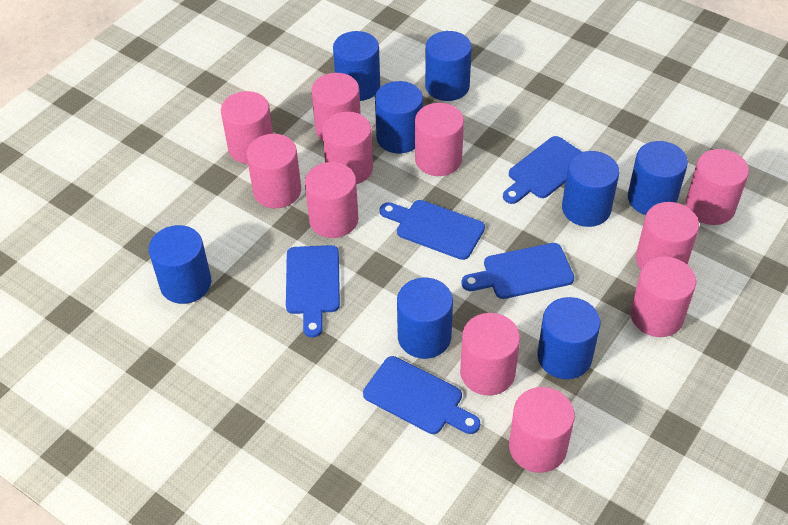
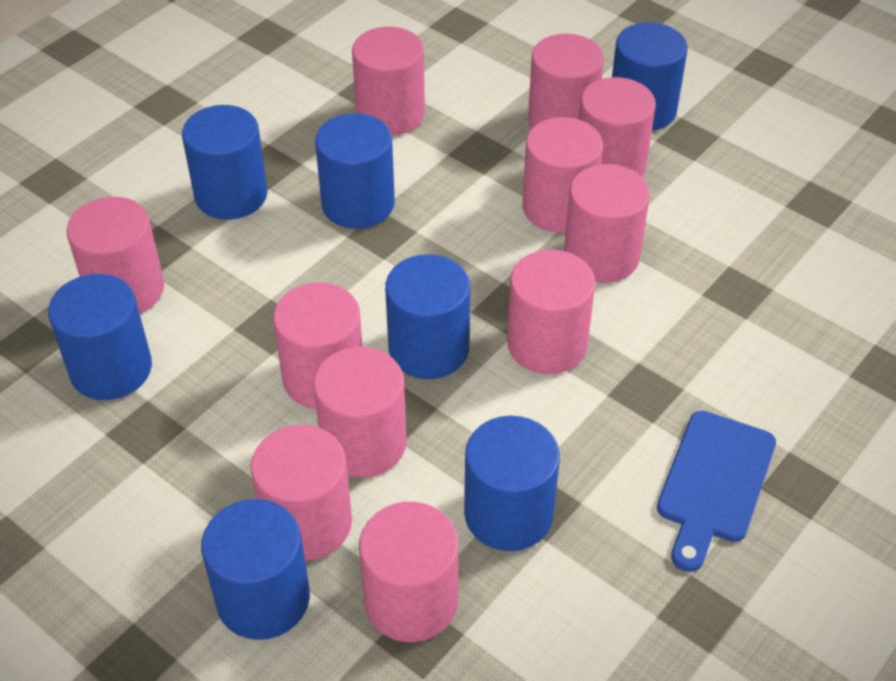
blue cutting board: [286,245,340,338] [363,356,480,434] [380,200,485,260] [461,243,574,299] [503,136,582,204] = 5 -> [657,411,776,572] = 1
blue cylinder: [149,225,211,304] [333,31,380,101] [375,81,423,154] [397,278,453,359] [425,31,472,101] [537,297,600,379] [562,151,619,227] [628,141,688,215] = 8 -> [48,274,152,400] [182,105,268,220] [201,499,310,640] [315,113,395,229] [385,254,470,379] [464,416,560,551] [612,23,688,131] = 7

